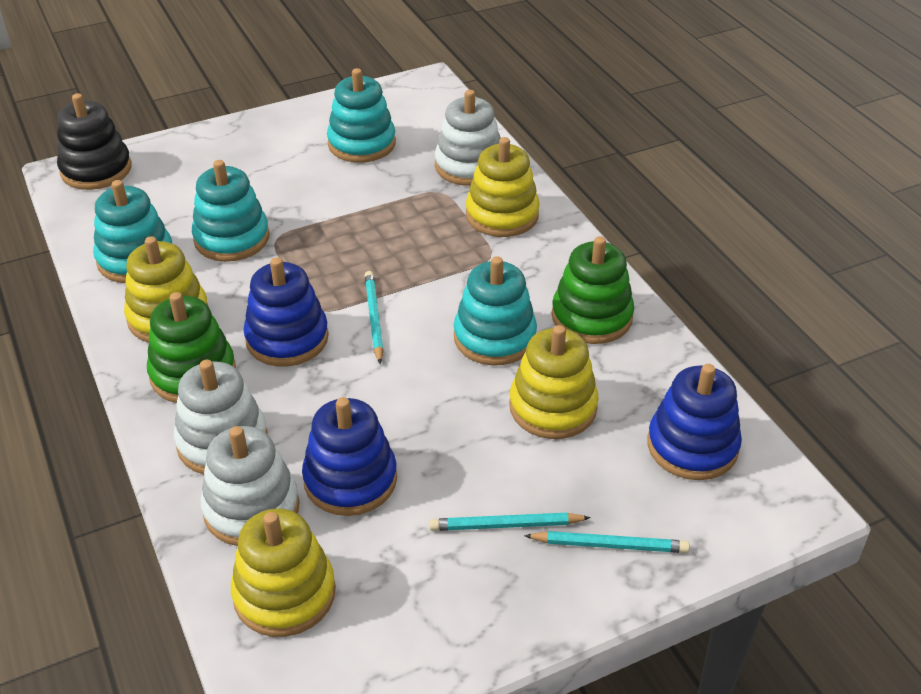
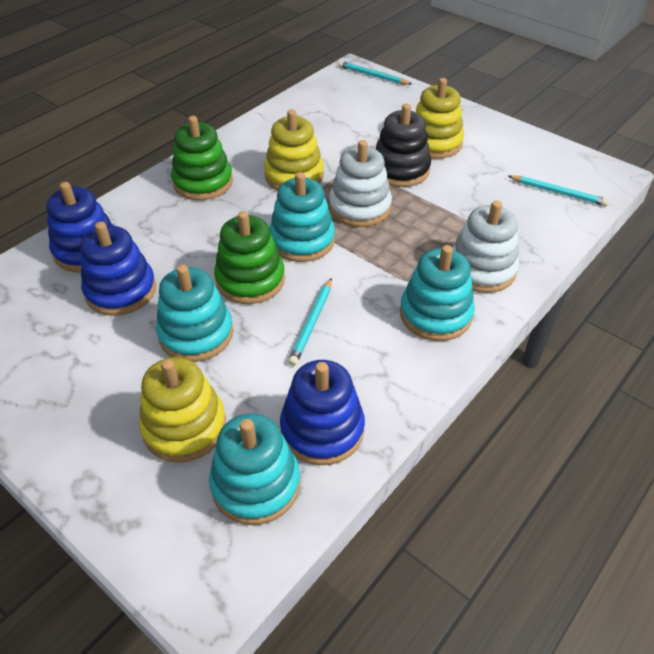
white stacking toy: [174,360,268,474] [200,426,300,546] [435,90,501,186] = 3 -> [329,140,392,227] [452,200,519,293] = 2
yellow stacking toy: [124,236,209,343] [231,508,336,637] [466,137,540,237] [509,325,599,439] = 4 -> [139,357,226,463] [264,109,324,191] [416,78,464,159] = 3

